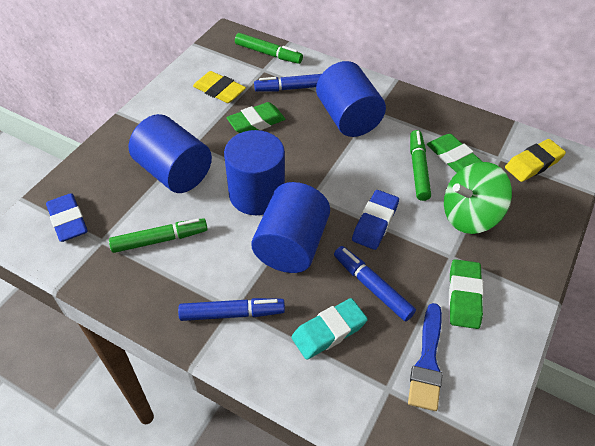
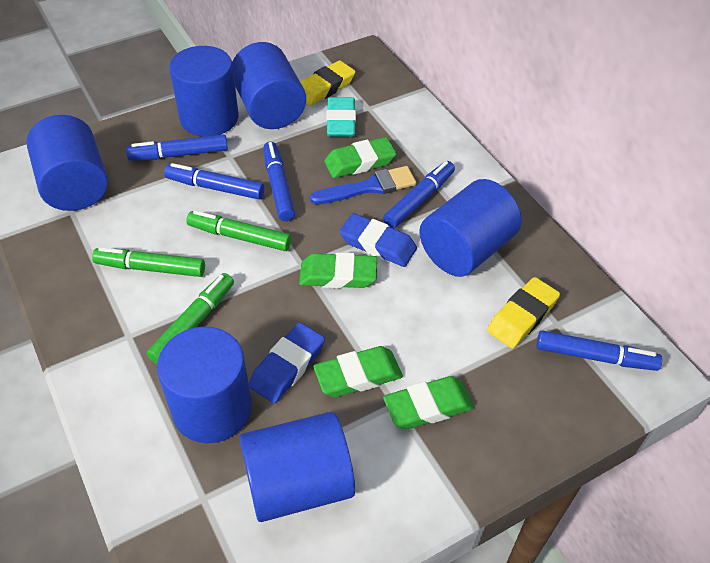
blue cylinder: [129,114,212,193] [224,130,285,215] [251,182,330,273] [316,61,386,137] = 4 -> [26,115,108,211] [157,327,252,443] [169,46,238,137] [232,42,306,129] [239,412,355,522] [419,179,522,277] = 6
blue marker: [178,298,285,321] [254,74,322,92] [334,246,416,321] = 3 -> [126,134,228,161] [164,163,264,199] [263,142,295,221] [383,161,455,229] [536,330,662,371] = 5
green eraser: [227,102,285,133] [427,134,483,173] [449,259,484,329] = 3 -> [299,252,377,288] [314,346,403,397] [324,137,396,178] [383,376,474,429] = 4
green spinning top: [444,162,512,234] = 1 -> none = 0

